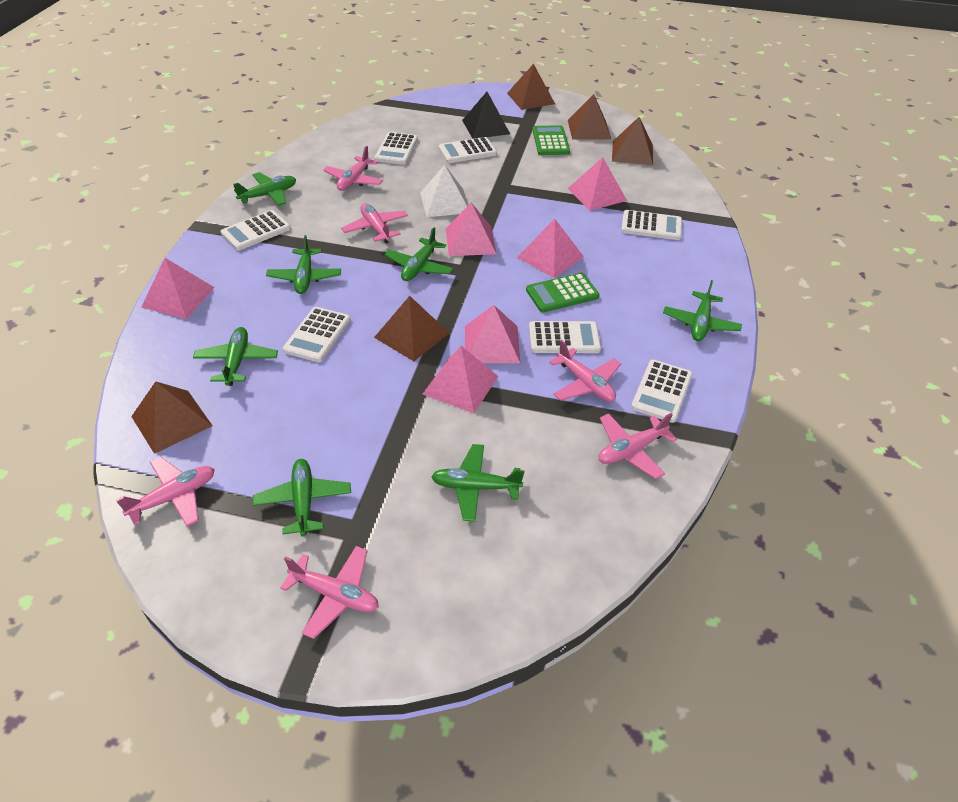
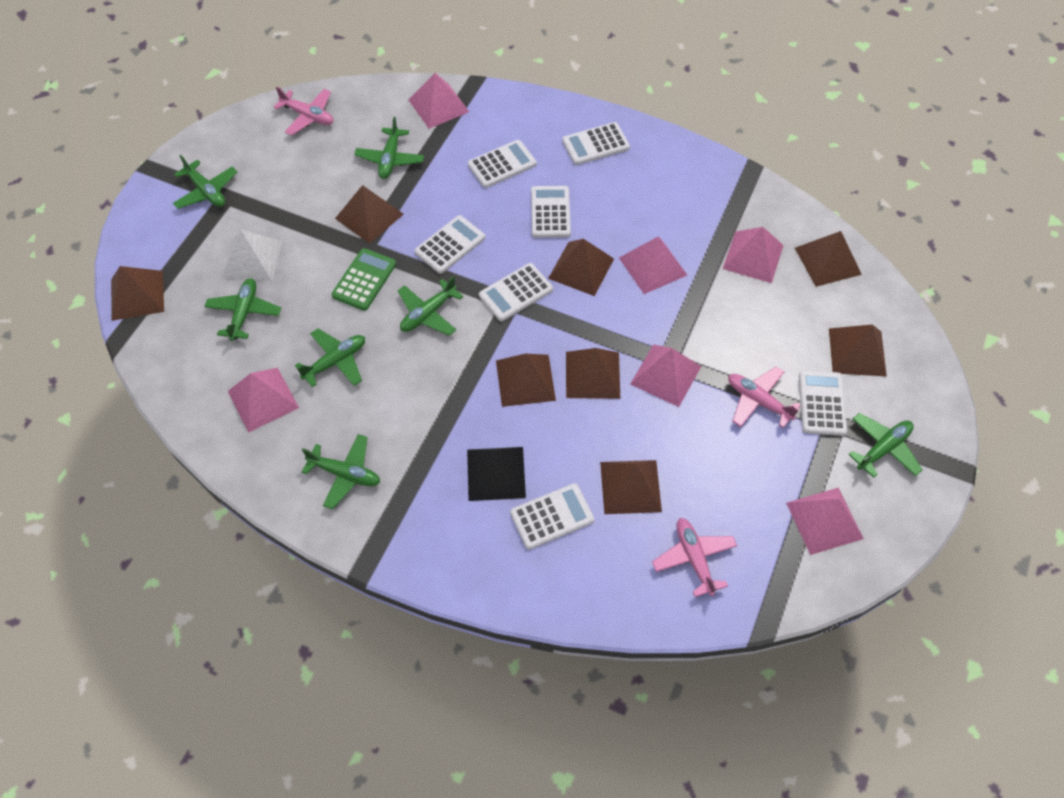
brown pyramid: [131,381,212,454] [374,296,449,361] [507,64,555,110] [568,94,611,139] [612,117,653,165] = 5 -> [111,266,164,321] [335,185,404,244] [496,354,556,407] [548,239,614,296] [566,348,620,399] [600,460,662,514] [795,231,862,287] [829,324,887,377] = 8
green calculator: [526,273,600,313] [533,125,570,155] = 2 -> [331,248,396,311] = 1
pink plane: [116,457,215,527] [280,546,379,639] [323,146,383,191] [341,203,408,243] [549,340,621,402] [598,413,677,479] = 6 -> [274,87,333,135] [652,518,737,597] [728,367,801,428] = 3

